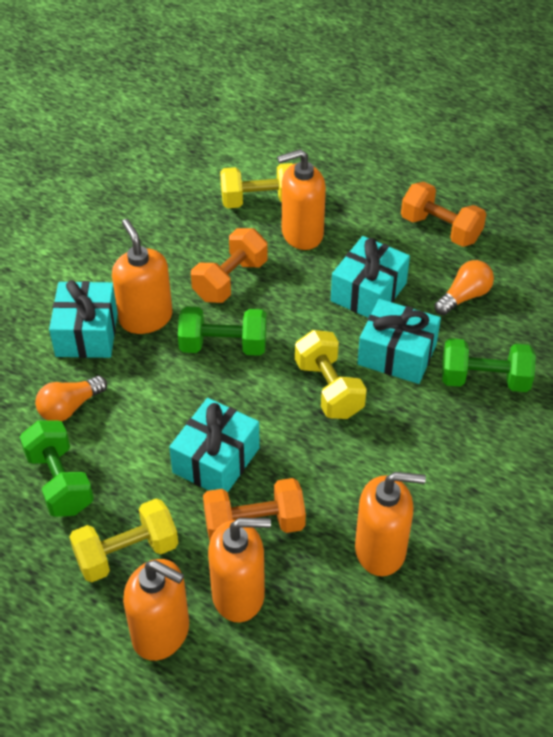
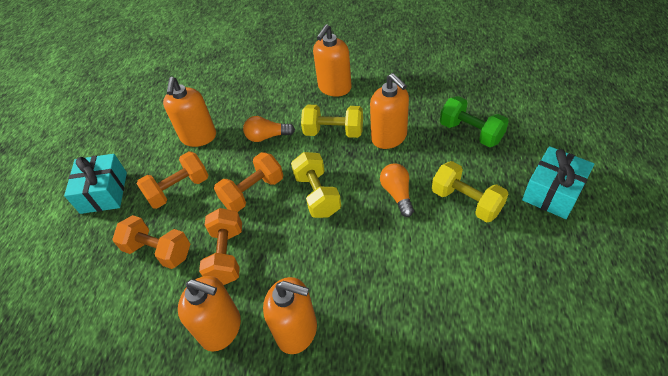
green dumbbell: [20,420,94,517] [178,307,267,356] [442,338,536,392] = 3 -> [440,96,509,147] = 1
orange dumbbell: [191,228,268,303] [203,478,306,541] [401,182,486,247] = 3 -> [112,215,190,269] [137,151,209,209] [199,208,242,285] [214,152,283,212] = 4
turquoise gift: [49,280,118,358] [169,398,260,492] [331,236,410,317] [357,299,441,384] = 4 -> [64,154,127,214] [522,146,594,219] = 2

